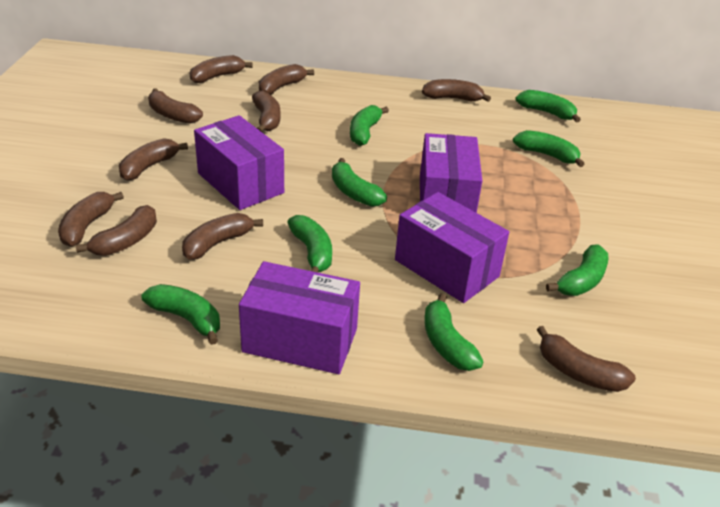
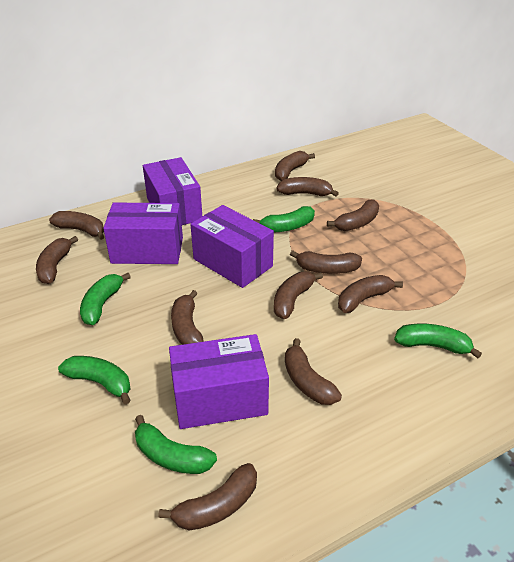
brown banana: [58,192,124,247] [76,205,157,256] [119,138,188,181] [148,88,203,124] [182,213,263,260] [190,55,253,83] [252,91,280,132] [259,64,314,95] [422,79,491,102] [537,326,636,392] = 10 -> [36,236,78,284] [49,211,105,240] [159,463,257,531] [171,290,204,345] [274,272,323,319] [275,151,315,181] [277,177,339,196] [285,338,342,405] [290,250,362,274] [327,199,379,231] [338,275,403,313] = 11
green banana: [141,284,220,345] [287,215,332,273] [332,158,387,207] [350,105,389,146] [424,293,483,371] [513,130,584,167] [515,90,581,123] [546,244,608,296] = 8 -> [58,356,131,405] [80,273,131,325] [135,415,217,474] [253,206,315,232] [394,324,482,358] = 5

